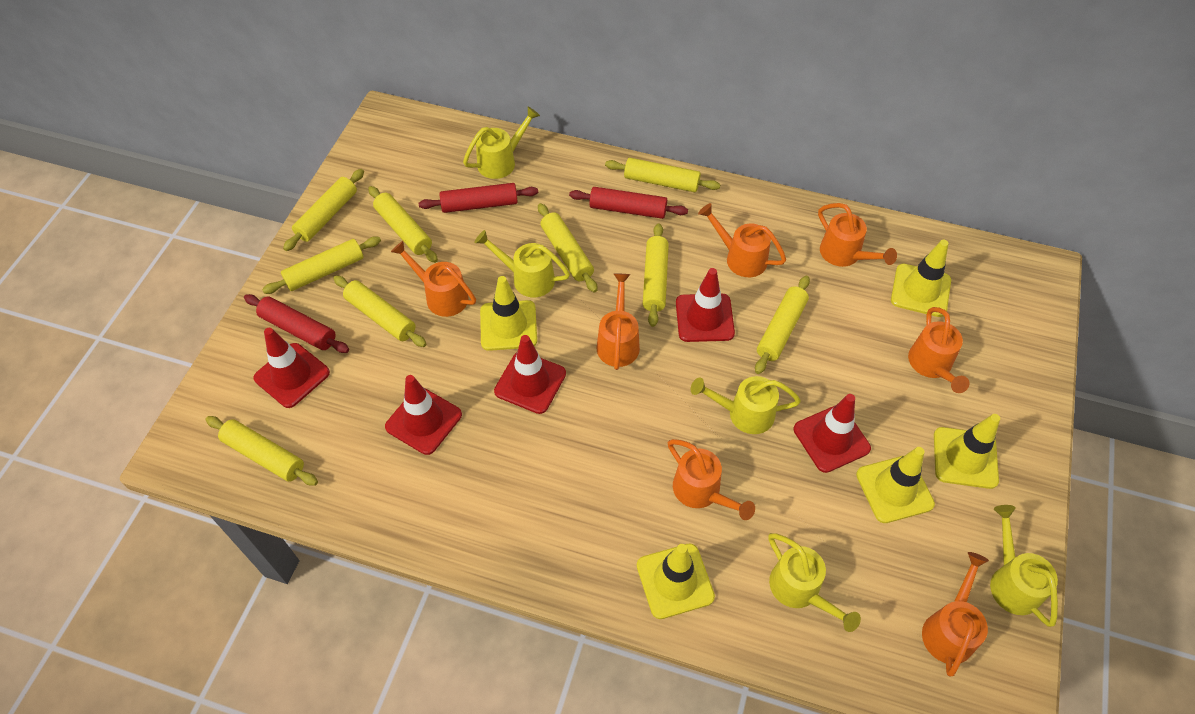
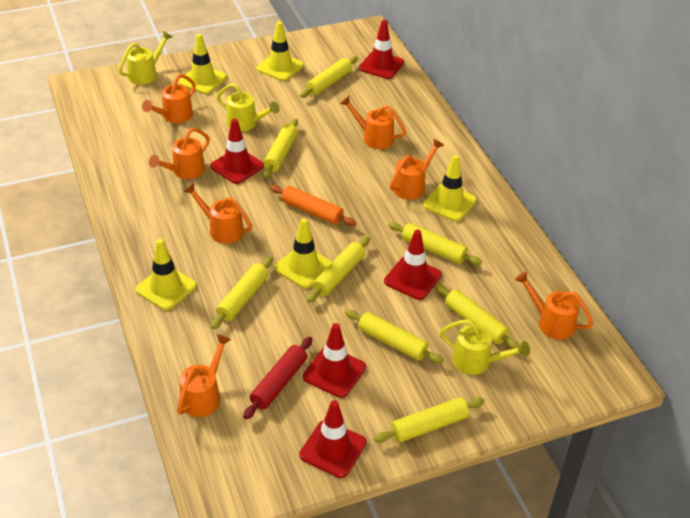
orange rolling pin: none = 0 -> [270,185,356,226] = 1
red rolling pin: [244,294,349,353] [418,183,538,213] [569,187,688,219] = 3 -> [243,337,312,419] = 1
yellow rolling pin: [206,416,318,486] [262,237,381,294] [283,169,364,251] [333,275,426,347] [368,186,438,263] [538,203,598,292] [605,158,720,192] [643,223,669,327] [755,276,810,374] = 9 -> [211,257,273,329] [263,119,298,178] [300,56,358,98] [307,237,370,303] [345,309,443,364] [374,397,485,443] [388,222,482,265] [435,284,519,349] = 8
yellow watering can: [463,107,540,179] [474,230,570,297] [690,376,801,434] [768,533,861,632] [990,505,1058,627] = 5 -> [119,31,172,85] [217,83,280,131] [440,319,530,375] = 3

